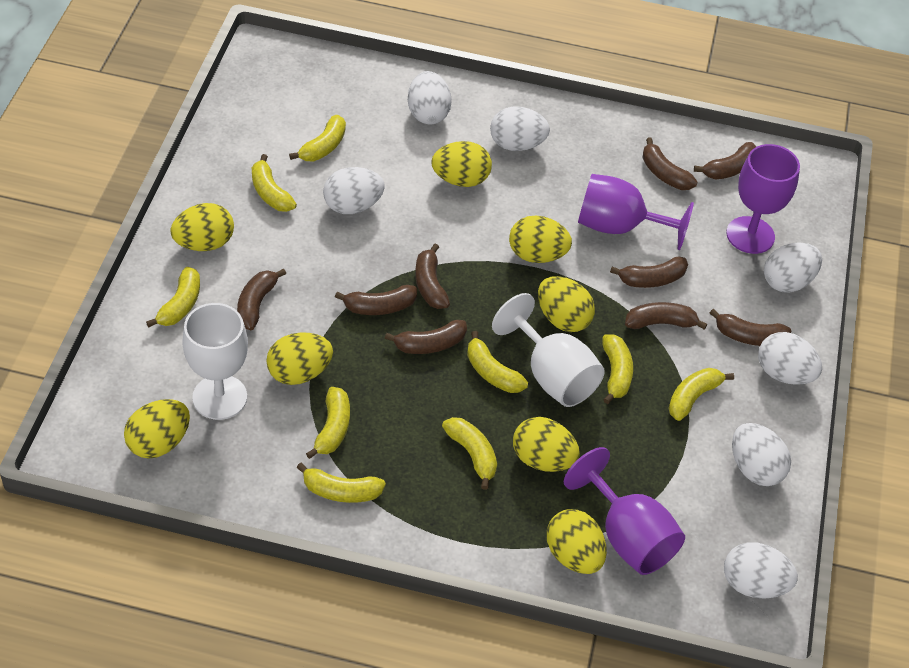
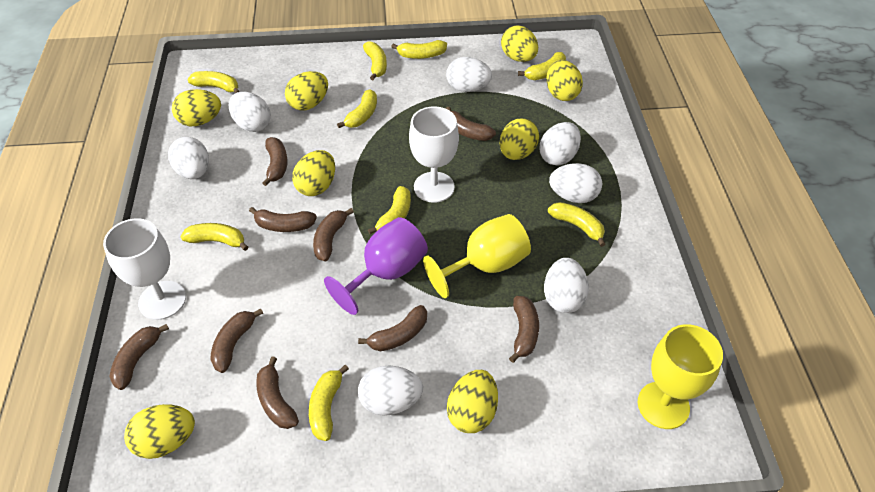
purple goblet: [564,447,685,575] [578,174,694,250] [726,144,800,254] = 3 -> [324,217,428,315] = 1
yellow goblet: none = 0 -> [423,214,531,298] [637,324,723,429] = 2

